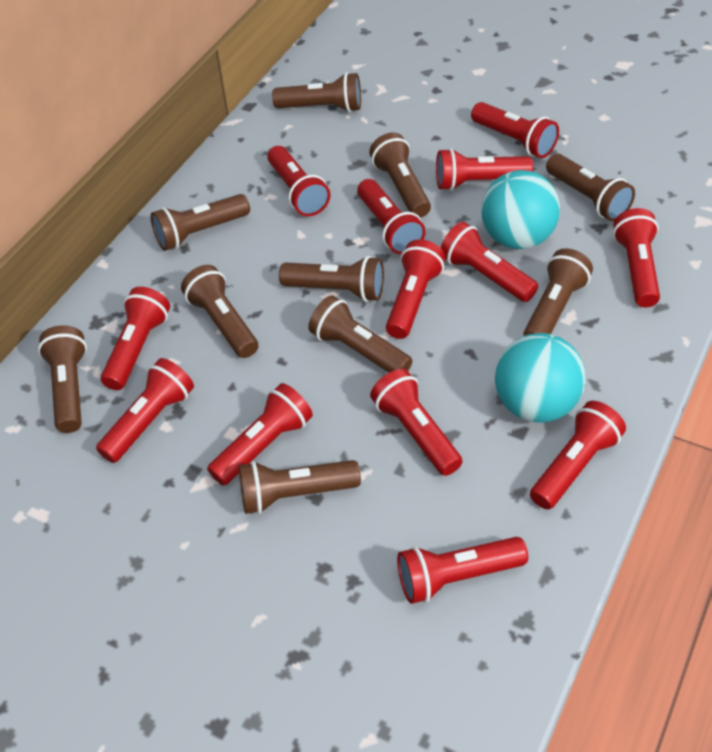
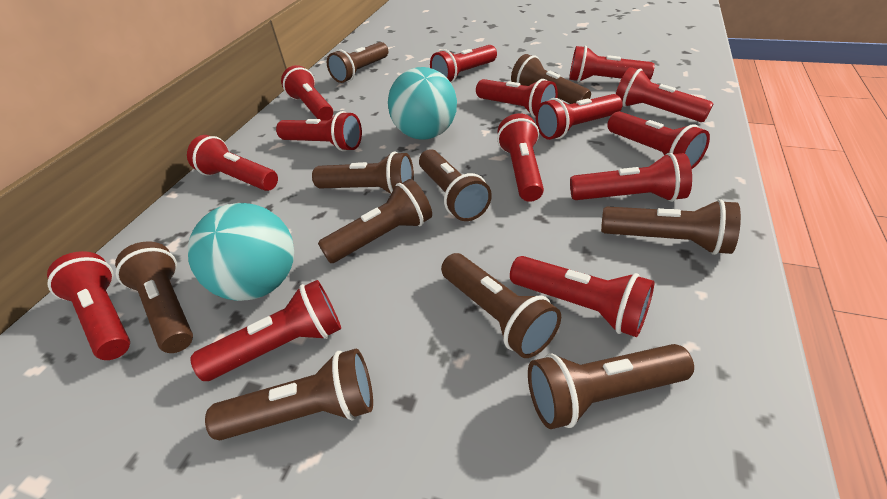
red flashlight: [96,358,194,463] [101,287,170,390] [207,383,313,486] [267,146,330,216] [357,179,426,254] [370,369,463,476] [386,239,446,339] [397,537,528,604] [436,148,533,191] [441,222,538,302] [471,102,559,158] [530,401,626,509] [613,208,660,307] = 13 -> [47,251,130,360] [187,135,278,191] [191,280,341,381] [276,111,362,151] [281,65,333,121] [430,45,497,83] [476,79,558,118] [497,114,544,202] [510,256,655,337] [536,94,623,140] [569,46,655,82] [570,153,692,202] [607,111,710,169] [616,67,714,122] = 14

